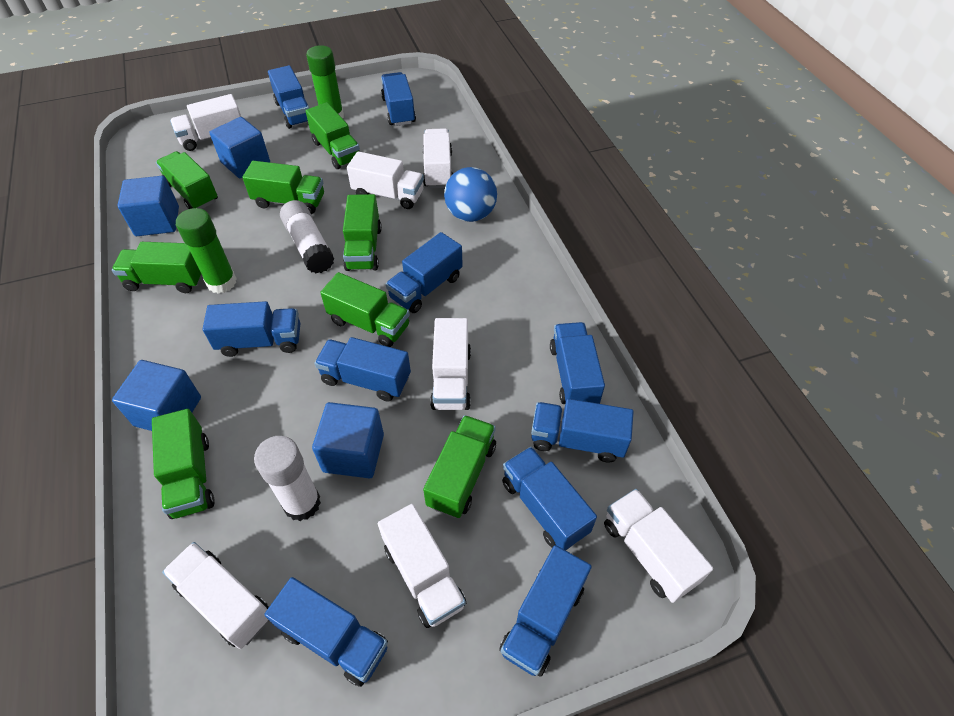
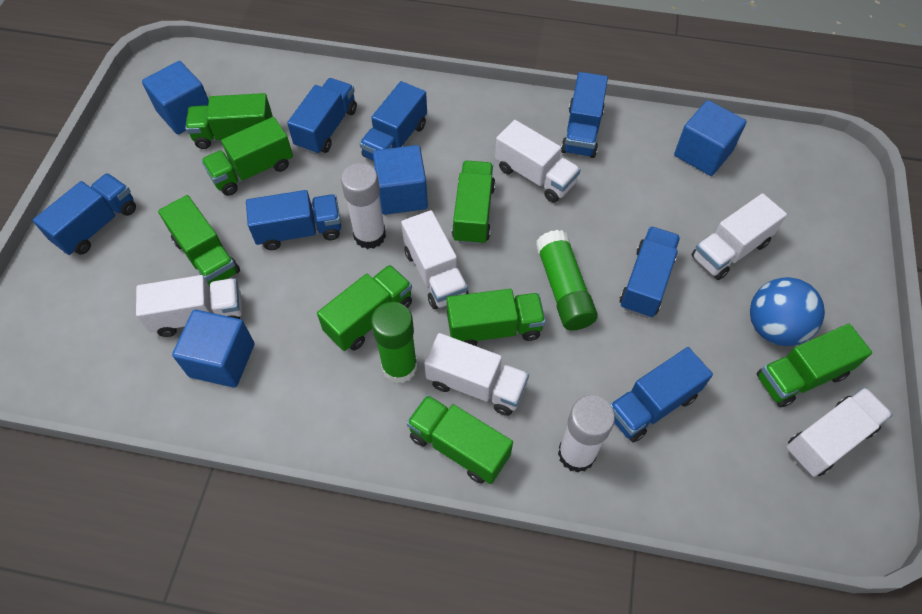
blue truck: [203,301,300,357] [264,577,388,687] [268,65,309,129] [314,337,411,402] [381,72,416,126] [386,232,463,313] [499,545,592,677] [502,447,597,550] [531,399,634,463] [550,322,605,404] = 10 -> [33,173,136,255] [246,190,341,250] [287,78,357,155] [360,81,427,161] [561,72,608,158] [610,347,713,442] [620,226,680,318] = 7
white truck: [162,542,269,649] [170,94,241,151] [347,151,424,209] [378,504,467,628] [423,128,453,189] [430,318,471,410] [604,489,713,603] = 7 -> [136,275,242,337] [401,210,469,309] [424,333,529,416] [495,120,581,203] [691,193,787,280] [786,387,893,477] = 6

